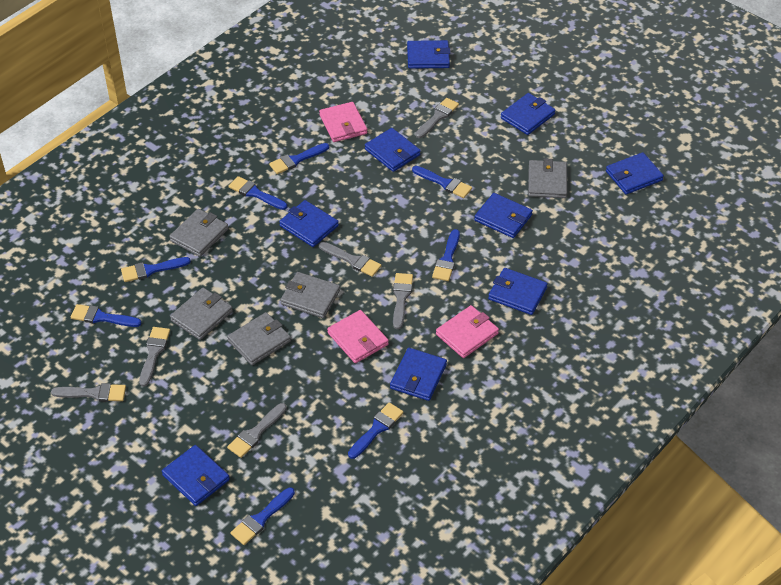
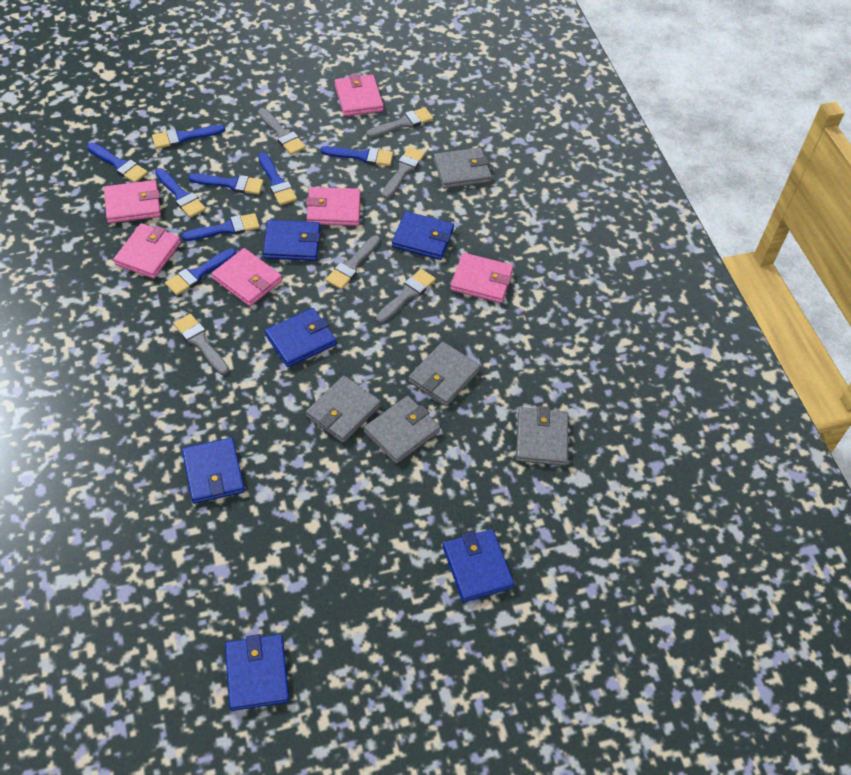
blue wallet: [162,445,230,506] [279,200,339,247] [365,128,421,172] [390,348,447,401] [407,40,451,69] [474,193,533,238] [488,268,548,315] [501,93,555,135] [606,152,664,195] = 9 -> [182,437,245,504] [225,634,289,711] [263,220,320,261] [265,308,337,367] [392,211,454,260] [443,529,514,602] = 6
pink wallet: [319,102,368,142] [327,310,389,363] [436,305,499,358] = 3 -> [104,180,161,223] [113,223,181,279] [212,248,282,306] [306,187,361,226] [335,74,384,116] [450,253,513,303] = 6

